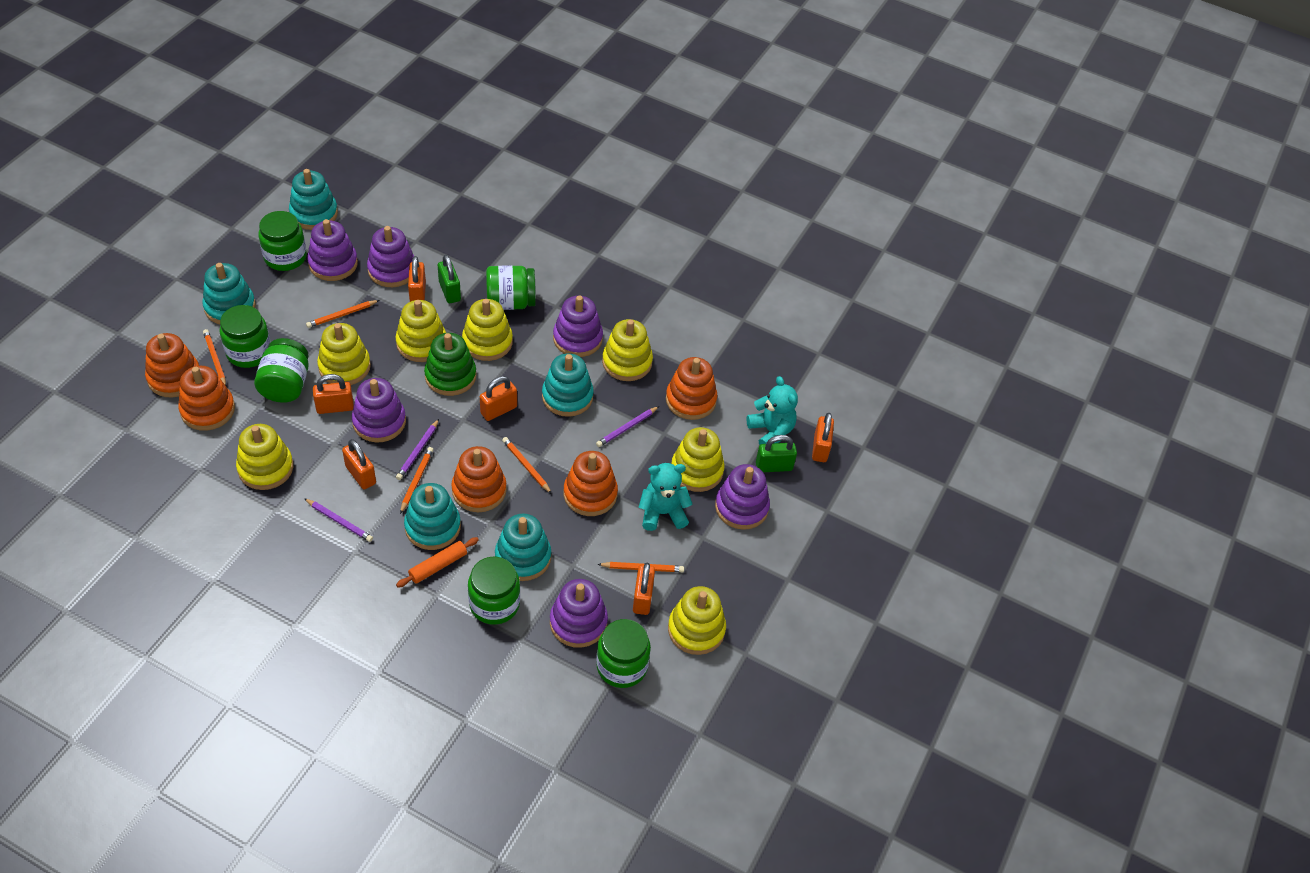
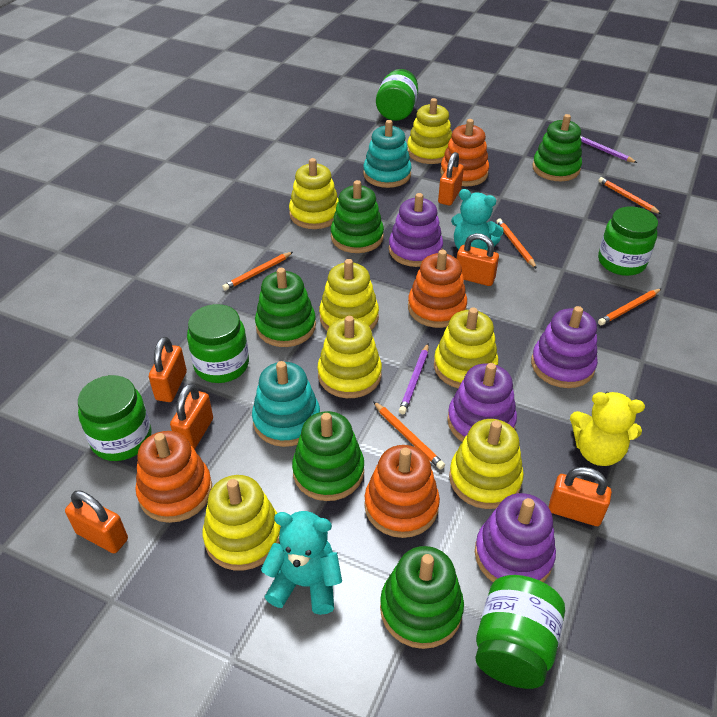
green jar: [220,305,271,368] [254,338,309,403] [258,211,307,271] [468,557,520,625] [486,265,536,310] [596,619,651,688] = 6 -> [78,375,151,461] [187,304,249,383] [376,69,418,121] [475,575,565,689] [598,206,658,276] = 5
green padlock: [438,255,461,303] [756,435,797,472] = 2 -> none = 0
green stacking toy: [424,333,476,396] = 1 -> [255,268,316,347] [292,411,364,501] [331,180,384,253] [380,546,464,649] [532,114,582,181] = 5
orange rolling pin: [396,537,479,587] = 1 -> none = 0
orange stacking toy: [145,333,199,398] [178,366,235,431] [451,446,507,512] [564,451,618,516] [666,357,717,420] = 5 -> [135,431,212,523] [364,445,440,538] [408,250,467,328] [440,119,489,187] = 4
purple pencil: [304,498,373,542] [396,419,439,480] [596,406,659,447] = 3 -> [399,344,429,414] [580,136,637,163] = 2
purple stacking toy: [307,219,358,281] [352,378,406,443] [367,226,414,287] [550,579,608,648] [553,296,603,357] [715,464,770,530] = 6 -> [389,193,443,267] [447,363,517,442] [475,493,556,582] [531,306,598,388] = 4
turquoise stacking toy: [202,263,256,324] [289,169,338,230] [404,483,461,550] [495,514,551,581] [542,353,594,417] = 5 -> [252,361,320,447] [363,120,412,188] = 2
yellow teddy bear: none = 0 -> [570,392,645,466] = 1

